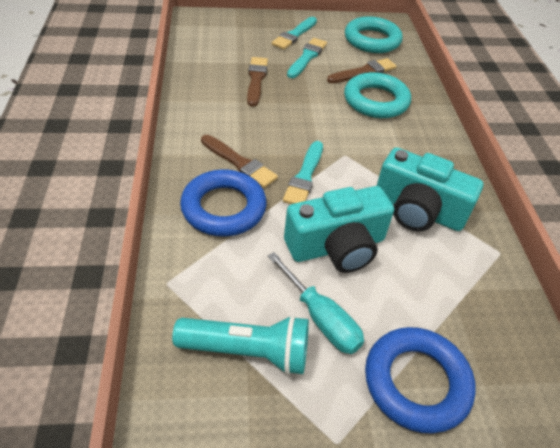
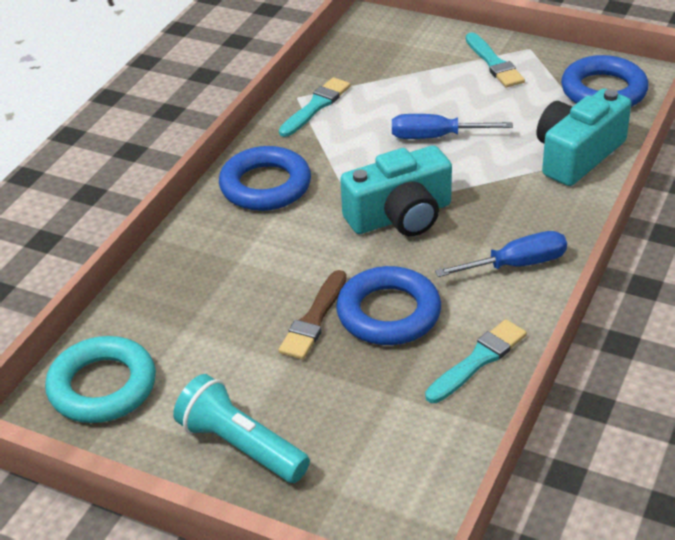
blue ring: [180,169,267,236] [365,327,476,434] = 2 -> [219,146,311,211] [336,266,441,345] [561,55,648,107] = 3
blue screwdriver: none = 0 -> [392,114,513,139] [435,231,567,277] = 2
brown brush: [201,135,278,188] [247,57,268,107] [327,58,396,83] = 3 -> [278,270,347,360] = 1
turquoise ring: [344,72,411,118] [345,16,403,53] = 2 -> [45,336,156,423] = 1
turquoise screwdriver: [268,252,364,354] = 1 -> none = 0

